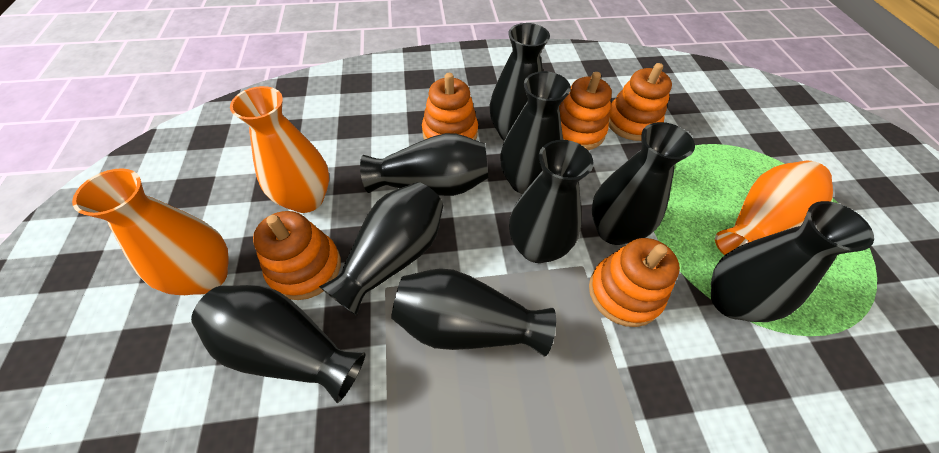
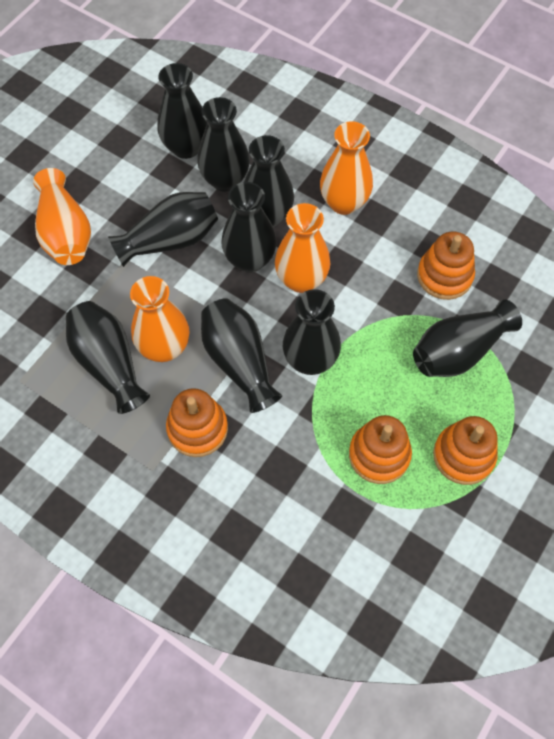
orange stacking toy: [253,211,341,300] [422,73,478,140] [559,72,612,150] [589,238,680,327] [609,63,672,141] = 5 -> [166,388,228,457] [349,415,412,484] [417,232,475,300] [433,416,498,485] = 4
orange vase: [72,168,229,295] [230,86,329,213] [715,161,833,255] = 3 -> [33,168,91,265] [130,276,189,362] [275,203,330,293] [320,121,373,215] = 4

